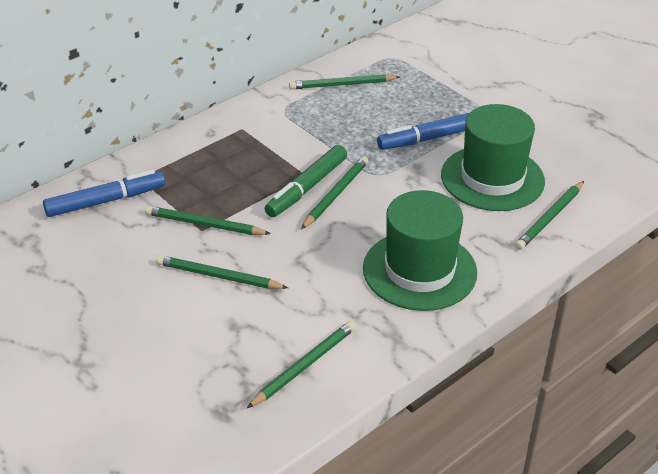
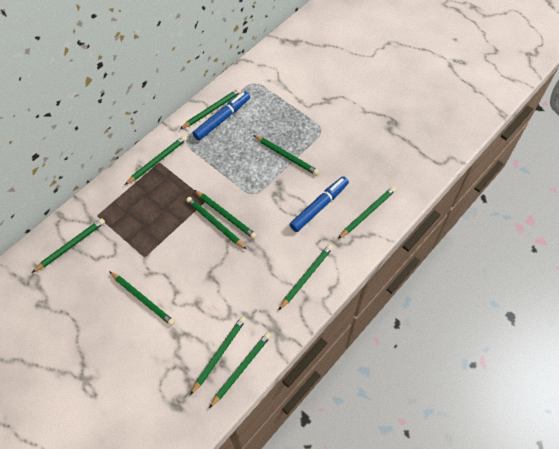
green hat: [363,190,477,311] [441,104,545,211] = 2 -> none = 0
green marker: [265,145,347,217] = 1 -> none = 0
green pencil: [145,206,271,235] [156,255,288,289] [247,321,356,408] [289,74,400,90] [301,156,368,229] [515,181,584,250] = 6 -> [32,218,105,273] [109,271,175,326] [125,136,187,185] [180,88,242,129] [186,197,247,250] [190,316,246,395] [194,190,257,239] [209,333,271,408] [253,135,319,175] [279,244,333,310] [338,186,396,239] = 11

